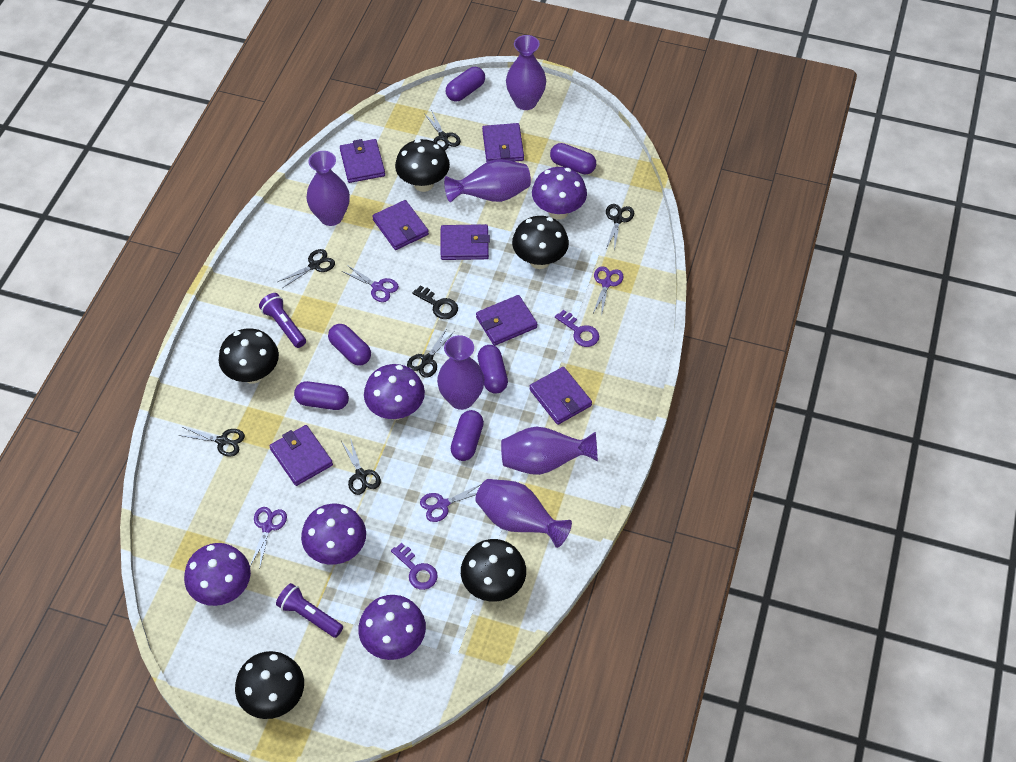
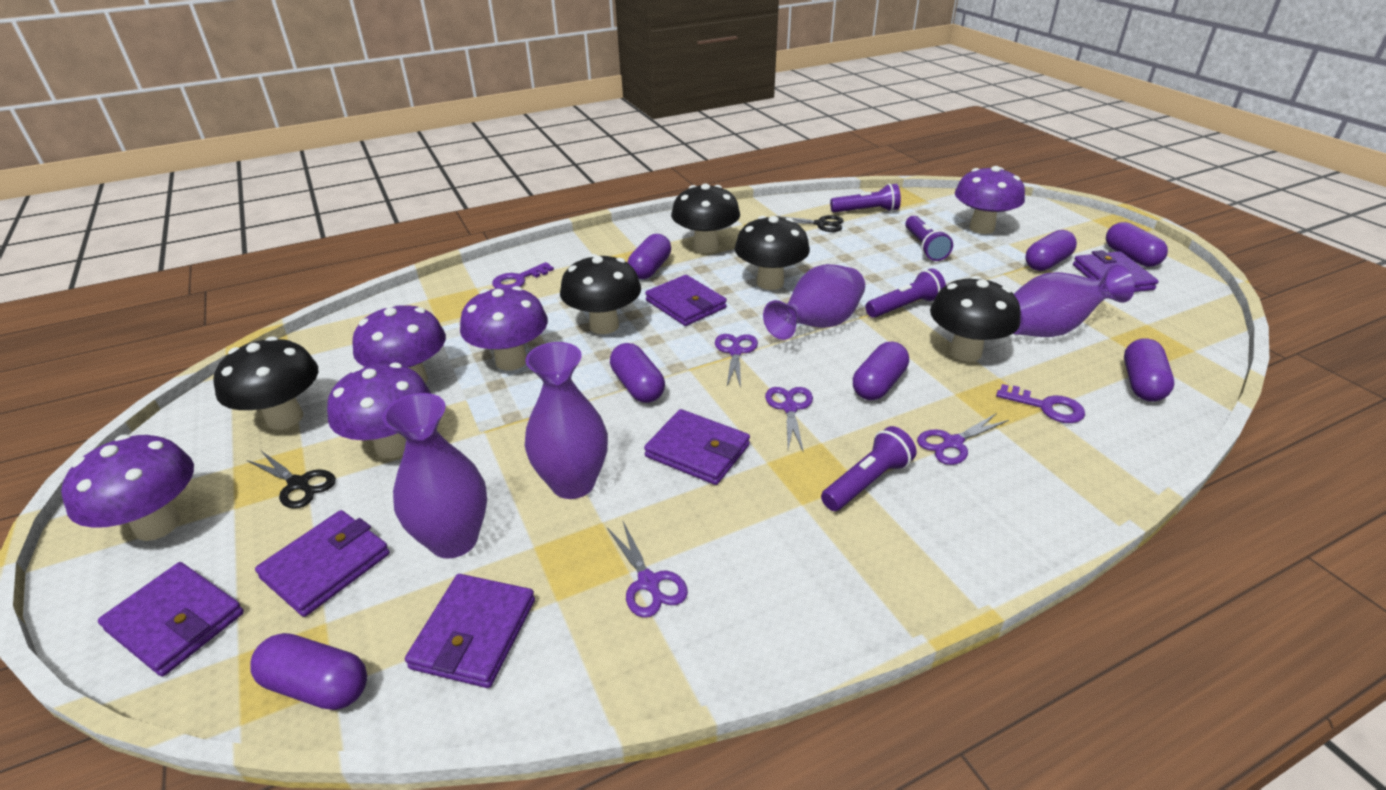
black key: [412,285,458,319] = 1 -> none = 0
black scissors: [179,427,245,457] [278,249,335,288] [341,438,381,495] [407,328,455,378] [424,110,461,150] [606,204,634,251] = 6 -> [247,451,336,509] [776,215,844,232] = 2
purple capsule: [294,381,349,410] [328,324,371,366] [446,67,485,102] [451,410,484,461] [478,345,508,394] [550,143,596,174] = 6 -> [250,633,367,710] [610,343,665,403] [628,234,671,279] [853,342,909,400] [1025,230,1077,271] [1106,222,1168,267] [1124,338,1174,401] = 7
purple flashlight: [259,293,306,348] [276,583,343,638] = 2 -> [821,426,916,511] [830,183,901,213] [865,268,946,318] [905,216,953,261] = 4
purple vase: [306,151,350,226] [437,335,484,410] [444,159,531,202] [475,479,572,548] [501,426,598,475] [506,35,546,110] = 6 -> [382,393,487,559] [525,342,608,499] [763,264,865,340] [1013,265,1135,337] = 4
purple wallet: [270,425,333,486] [340,139,385,183] [372,200,429,250] [440,224,490,260] [476,295,537,346] [482,123,524,162] [529,367,592,425] = 7 -> [98,562,244,677] [255,510,390,617] [405,574,535,688] [644,409,750,485] [645,275,727,326] [1073,250,1159,292] = 6

